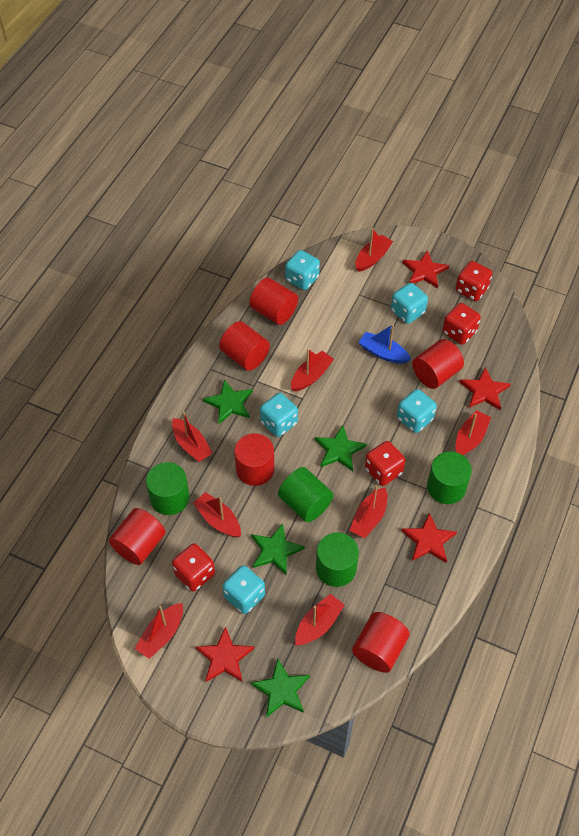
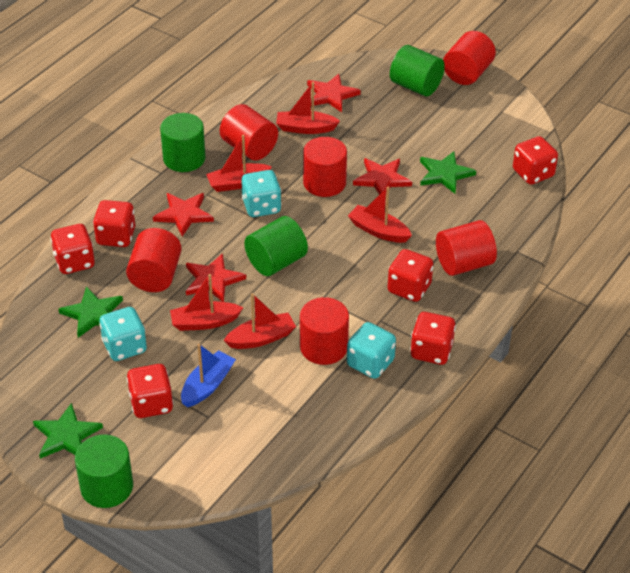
green star: [203,380,253,424] [251,523,305,576] [251,659,310,718] [315,425,367,471] = 4 -> [33,403,103,459] [58,286,123,338] [420,151,476,194] = 3
red boat: [135,603,183,659] [172,411,213,462] [193,492,241,537] [291,349,334,391] [295,594,345,646] [349,485,387,538] [355,228,393,272] [456,410,491,456] = 8 -> [170,274,243,331] [206,135,272,192] [224,293,296,349] [276,82,340,134] [348,187,412,243] = 5
red dice: [172,543,215,591] [365,441,405,486] [443,303,481,345] [456,261,492,301] = 4 -> [50,224,95,274] [93,200,135,247] [127,364,173,418] [388,249,433,302] [410,312,456,365] [513,136,558,185] = 6
turquoise dice: [222,565,265,614] [260,393,298,437] [285,250,320,290] [391,283,428,324] [397,389,437,433] = 5 -> [99,307,147,361] [241,170,282,217] [347,322,396,379] = 3

